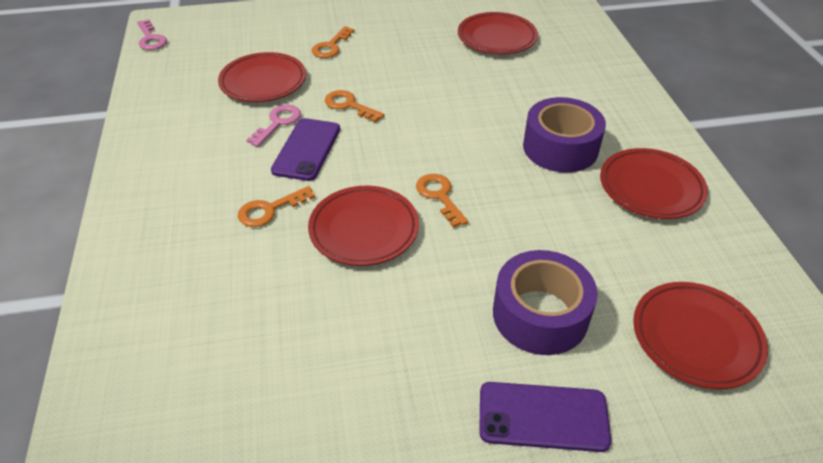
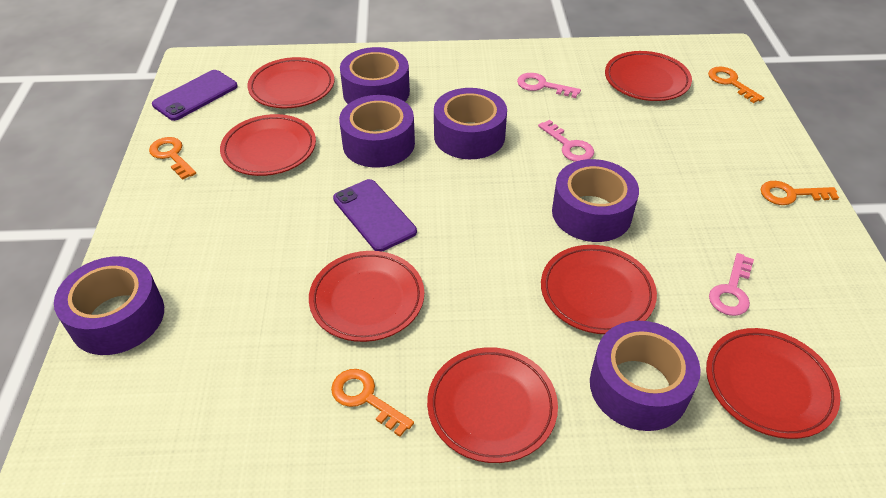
pink key: [137,19,167,50] [247,105,301,147] = 2 -> [517,73,581,98] [538,120,594,162] [709,253,754,316] = 3
purple tape: [493,250,598,355] [523,97,606,173] = 2 -> [54,256,164,355] [339,95,415,168] [340,47,410,104] [434,88,507,159] [552,159,639,242] [590,321,701,431] = 6
red plate: [218,52,306,102] [308,186,419,266] [458,12,538,54] [600,148,708,219] [633,282,768,389] = 5 -> [220,114,316,176] [247,57,335,108] [309,251,424,342] [427,347,558,463] [541,245,657,334] [605,51,692,101] [706,328,840,439] = 7

